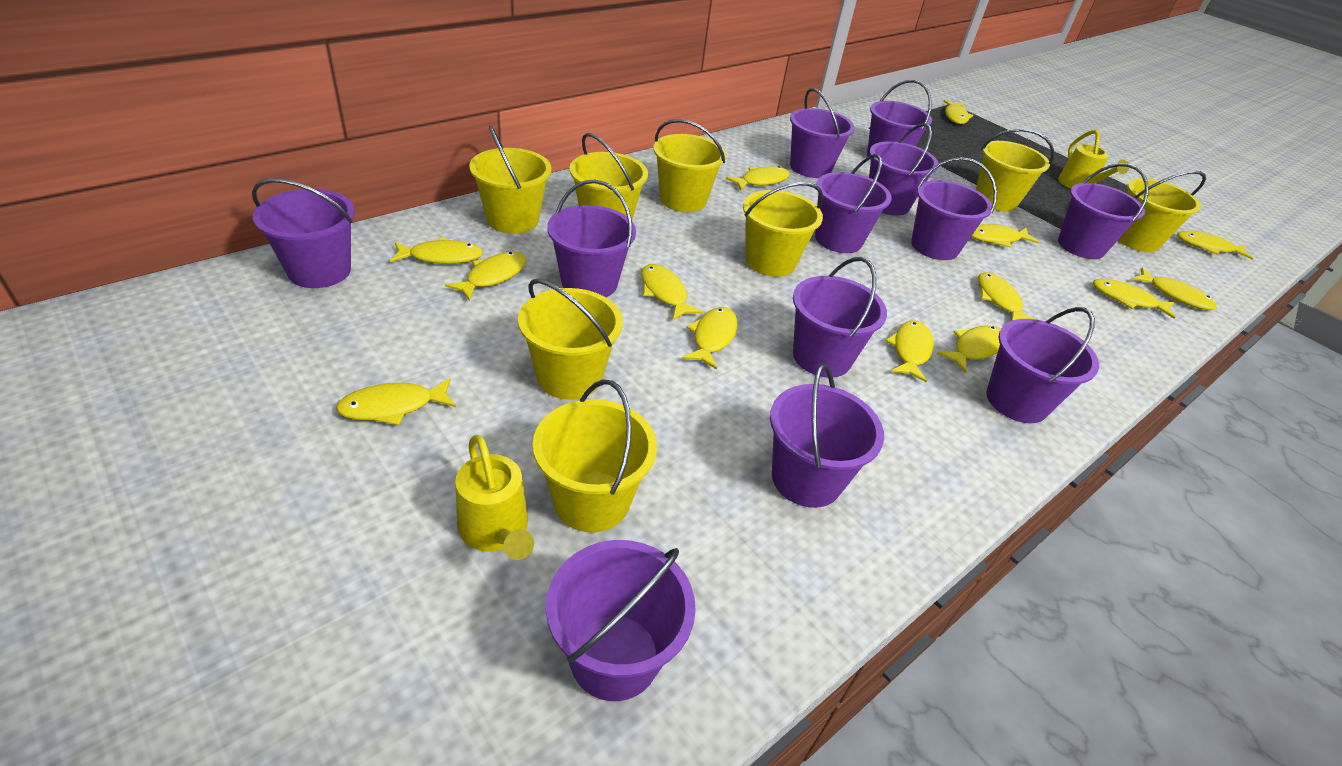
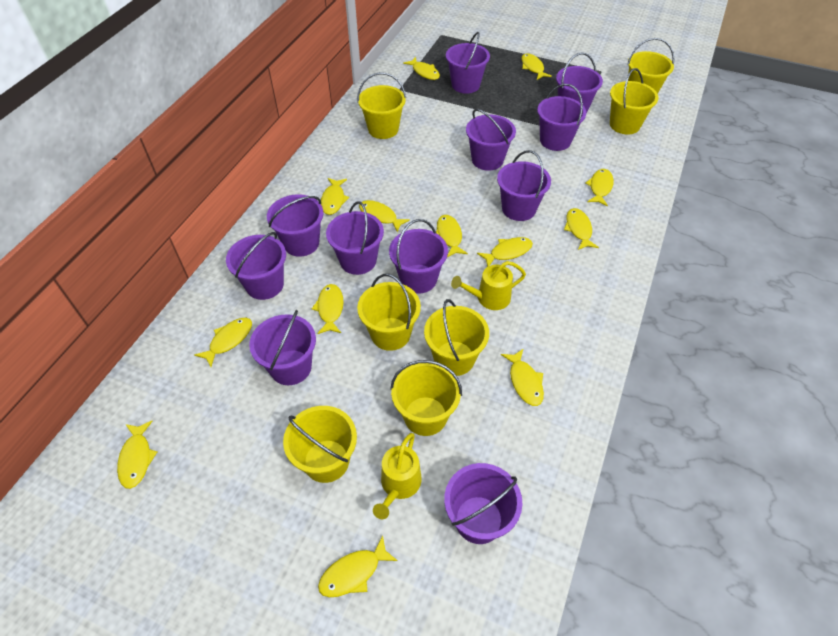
purple bucket: [252,178,355,288] [546,540,696,701] [547,180,636,297] [770,364,884,508] [790,88,855,178] [793,257,887,377] [815,154,892,253] [867,80,932,157] [869,123,939,216] [911,157,997,260] [986,307,1099,423] [1058,163,1149,259] = 12 -> [226,232,286,300] [249,310,316,385] [267,194,323,257] [326,201,384,275] [389,219,448,294] [444,463,522,544] [446,32,490,94] [466,109,516,171] [497,150,551,221] [537,84,586,151] [556,52,603,114] = 11
yellow bucket: [469,125,551,234] [518,279,623,400] [533,379,657,532] [569,133,648,219] [653,119,726,212] [743,182,824,277] [976,128,1054,212] [1118,171,1206,252] = 8 -> [283,406,357,483] [357,72,406,139] [357,274,421,351] [390,360,462,436] [424,299,489,376] [610,68,659,134] [627,38,674,94] = 7
yellow fish: [336,378,456,425] [390,237,483,264] [445,252,526,301] [641,264,703,320] [682,307,738,370] [726,166,790,190] [885,320,934,382] [937,326,1001,373] [943,100,973,124] [971,224,1039,248] [978,272,1034,321] [1093,279,1175,319] [1132,268,1217,310] [1177,231,1253,259] = 14 -> [117,421,157,489] [194,318,252,367] [312,284,344,334] [318,535,398,597] [321,178,349,215] [359,200,410,232] [403,57,440,80] [436,215,468,257] [477,237,533,267] [501,348,544,406] [521,53,552,80] [564,208,599,250] [585,169,614,206] = 13

